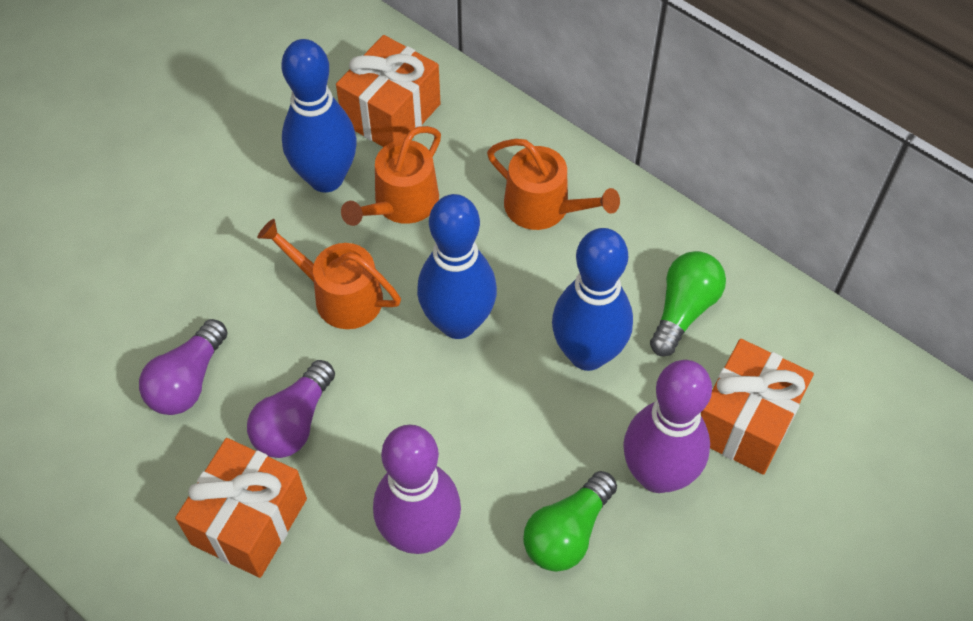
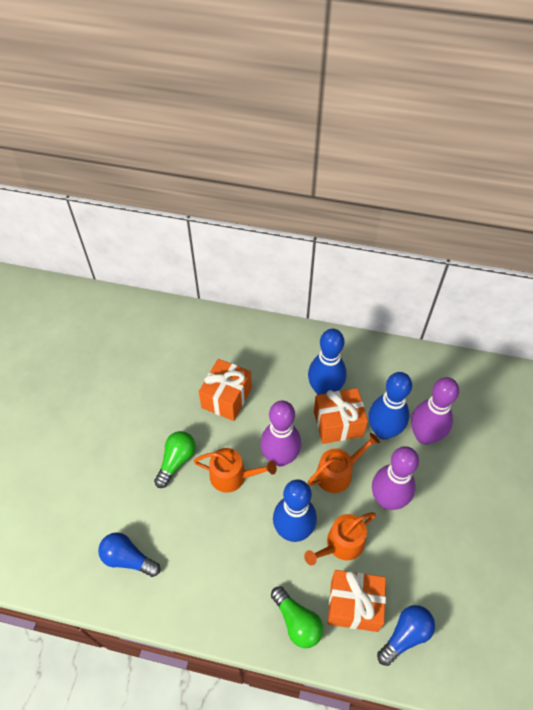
blue light bulb: none = 0 -> [98,532,160,577] [377,605,435,666] = 2
purple bowling pin: [373,425,461,554] [623,360,712,493] = 2 -> [260,400,301,467] [372,446,419,510] [411,377,459,445] = 3
purple light bulb: [139,319,228,415] [247,360,335,458] = 2 -> none = 0

